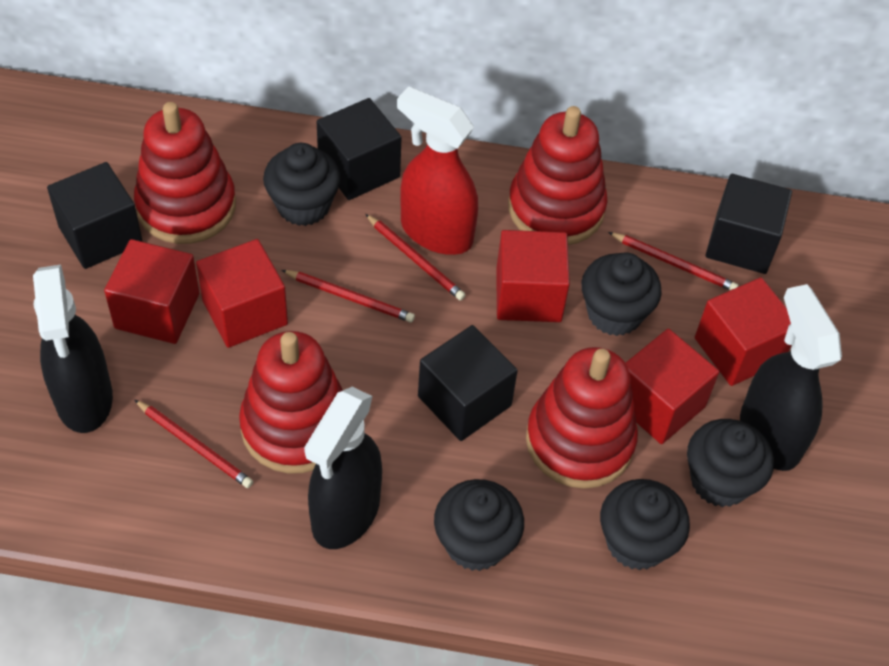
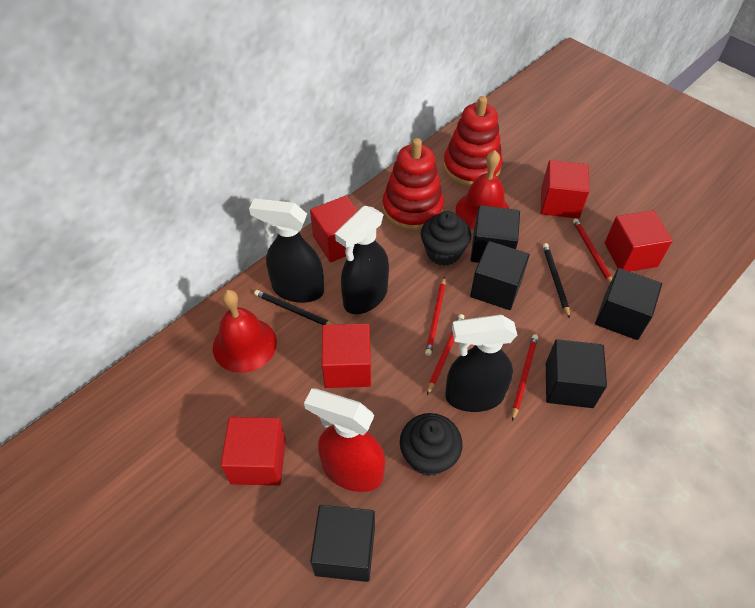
black cube: [47,162,143,269] [317,98,402,200] [418,325,518,441] [706,174,792,274] = 4 -> [310,505,375,582] [470,241,530,310] [471,205,520,263] [546,339,607,408] [595,268,662,340] = 5
black cupcake: [263,143,341,226] [434,479,524,571] [581,252,662,336] [600,479,690,570] [687,419,774,507] = 5 -> [400,413,463,476] [421,211,471,266] = 2
black pencil: none = 0 -> [254,290,334,325] [543,243,570,319] = 2
red bell: none = 0 -> [213,289,277,373] [456,150,510,230] = 2
red stacking toy: [134,102,236,244] [239,331,343,473] [508,106,607,245] [526,347,638,489] = 4 -> [382,138,444,231] [443,96,503,187] = 2

